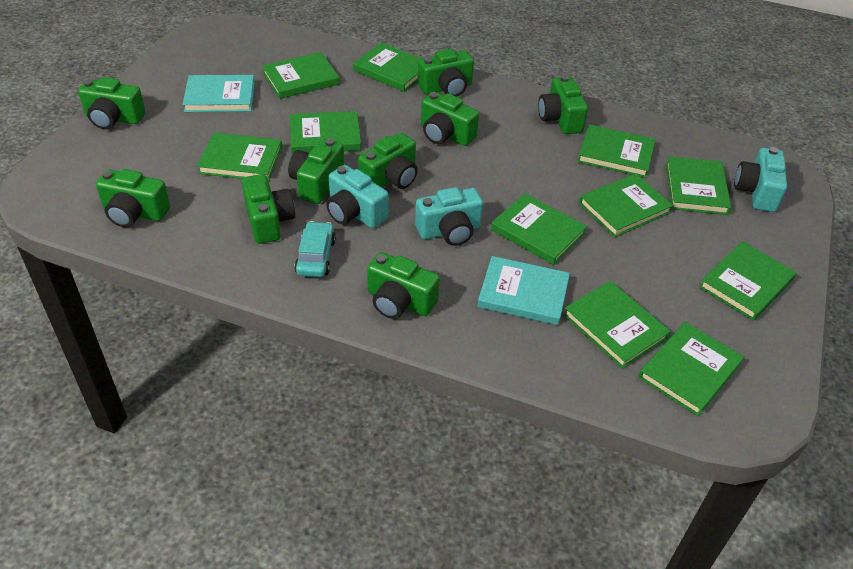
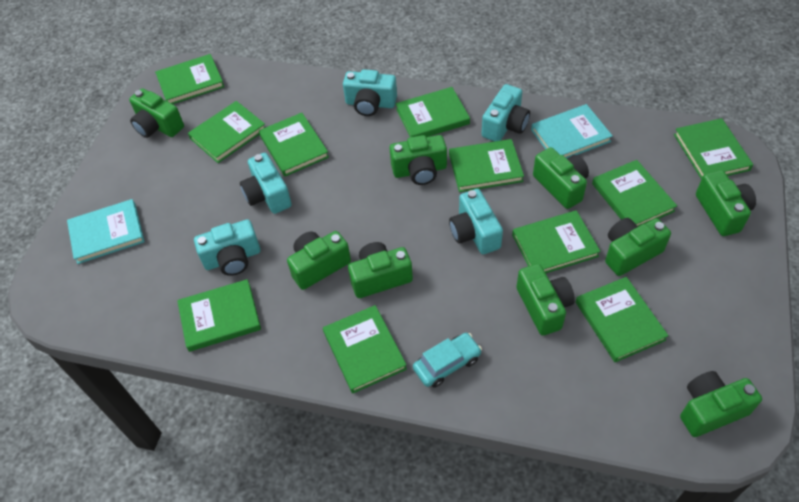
turquoise camera: [326,165,389,228] [415,187,483,246] [734,147,787,212] = 3 -> [194,219,261,276] [240,153,292,214] [343,69,397,116] [449,189,503,254] [482,84,530,142] = 5

